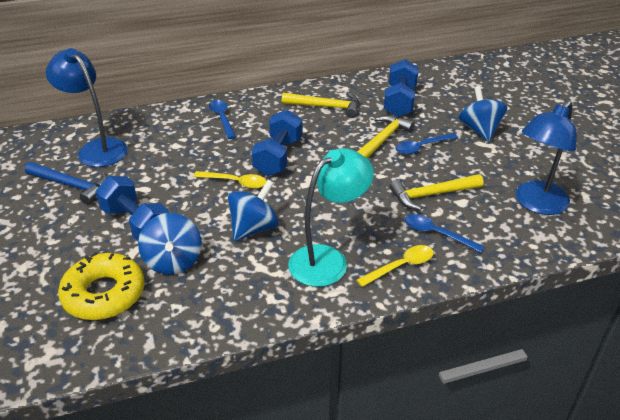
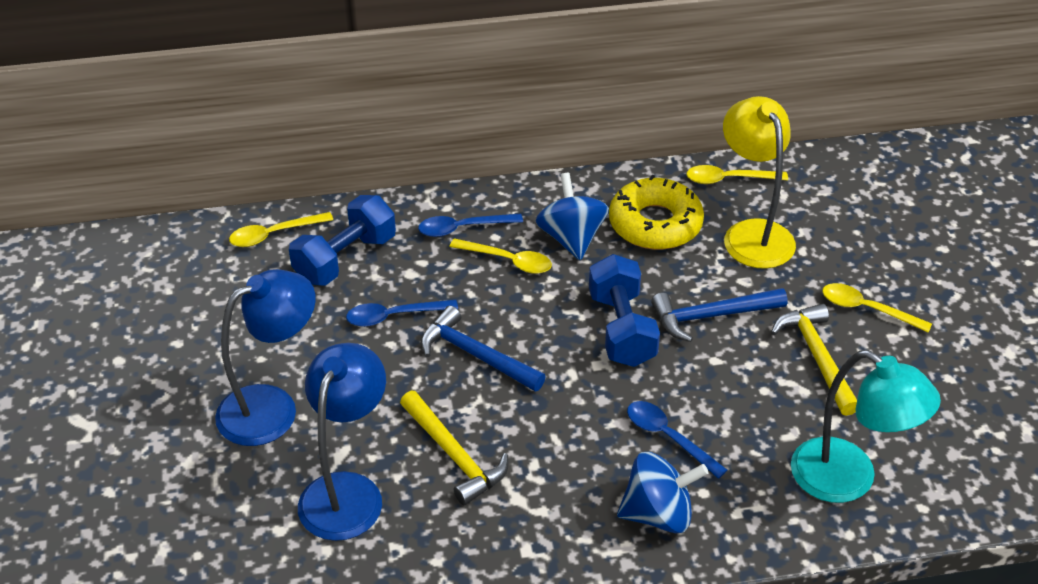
blue dumbbell: [96,176,169,241] [251,110,302,176] [384,59,419,117] = 3 -> [289,195,396,286] [589,254,660,367] = 2
blue hammer: [25,162,107,205] = 1 -> [421,306,546,392] [651,288,788,342] = 2
blue spinning top: [138,213,202,275] [228,180,279,241] [458,86,508,142] = 3 -> [536,173,609,260] [617,452,709,533] = 2
yellow hammer: [282,93,359,118] [357,115,415,158] [389,174,483,210] = 3 -> [400,391,508,505] [771,303,857,416] = 2
yellow lamp: none = 0 -> [723,96,796,269] = 1
yellow spoon: [193,171,267,189] [356,245,434,287] = 2 -> [229,212,333,247] [449,238,552,274] [686,165,788,184] [822,283,932,333] = 4

